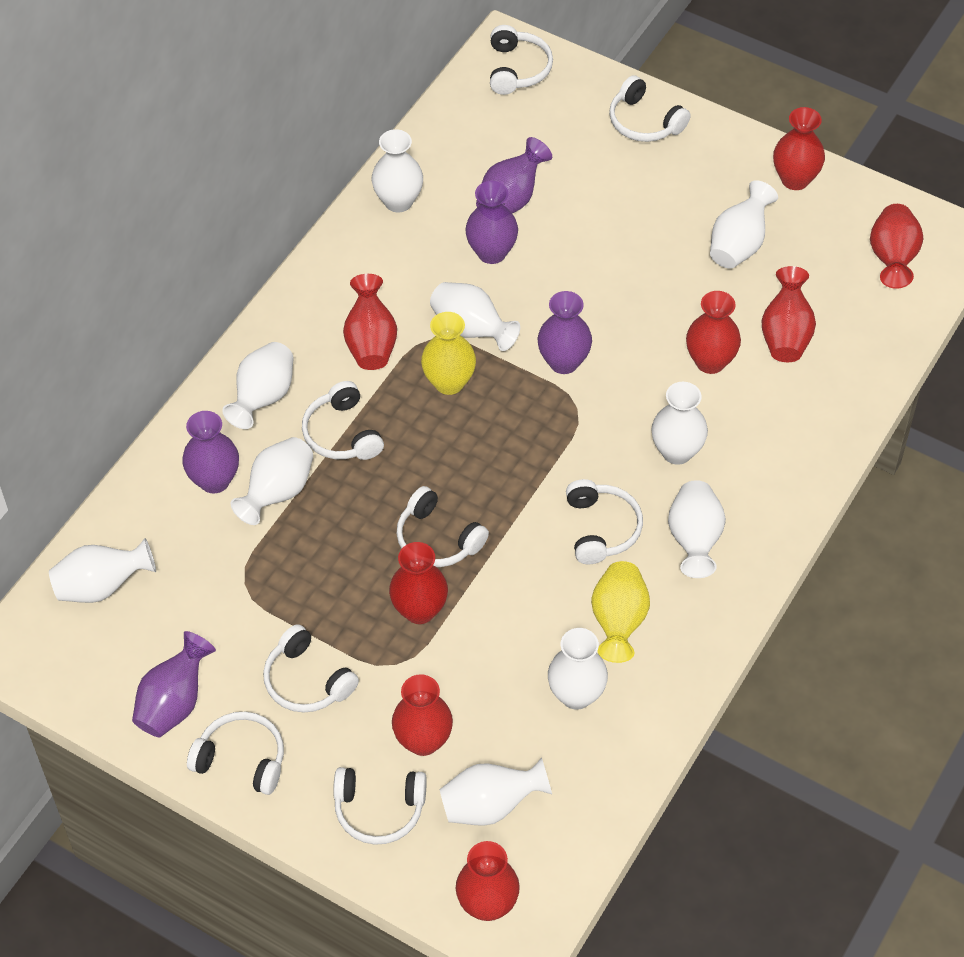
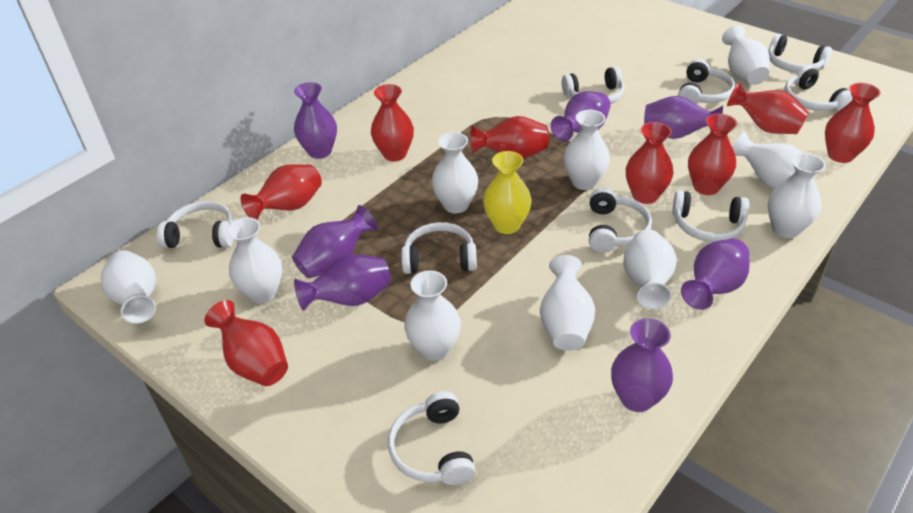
purple vase: [132,631,216,737] [182,411,239,493] [465,181,518,264] [476,137,552,214] [538,291,592,374] = 5 -> [292,205,377,278] [294,82,337,159] [294,254,391,311] [551,91,610,141] [611,318,673,412] [644,96,723,139] [681,239,750,310] = 7
white headphones: [187,712,284,795] [263,624,359,713] [302,381,384,460] [333,767,427,845] [397,486,489,567] [490,25,553,95] [566,479,643,564] [609,75,691,142] = 8 -> [157,201,233,248] [388,391,475,485] [401,222,477,274] [562,66,624,104] [589,188,652,252] [672,190,749,242] [678,59,735,104] [768,34,832,72] [784,66,853,112] = 9
yellow vase: [421,312,476,395] [591,561,650,663] = 2 -> [483,151,532,234] = 1

